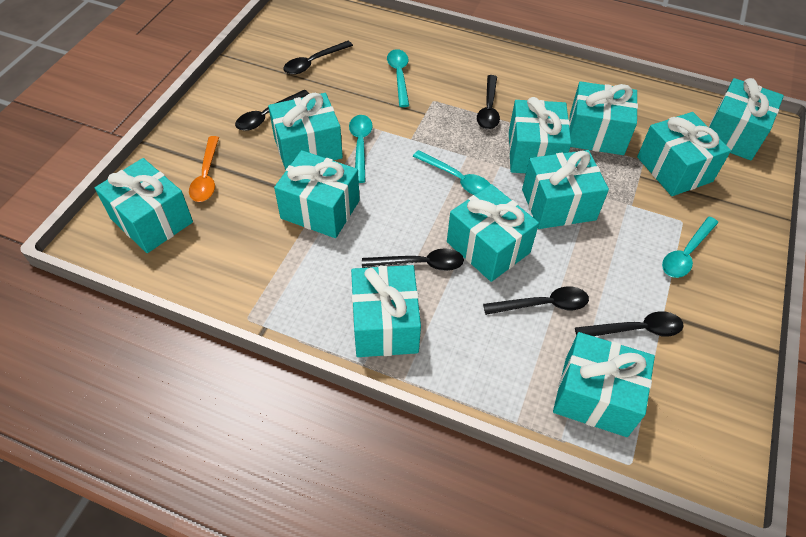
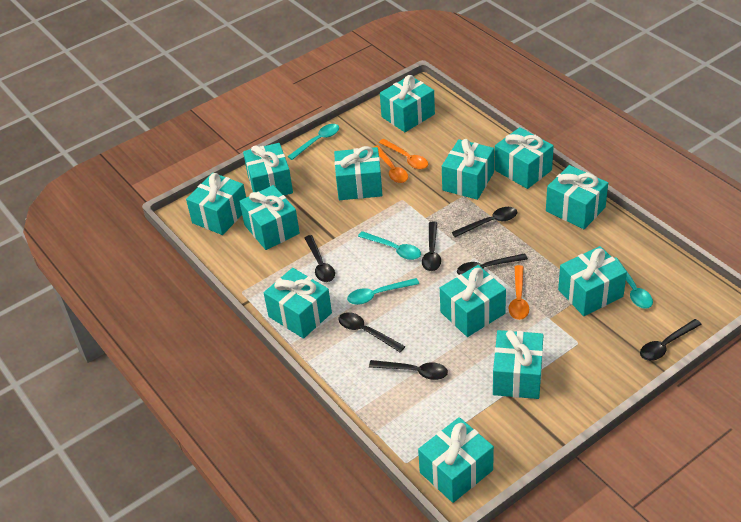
black spoon: [235,90,310,131] [283,41,353,75] [362,248,464,271] [477,75,500,129] [483,286,589,315] [575,311,684,337] = 6 -> [304,235,335,282] [338,312,405,353] [369,360,448,380] [422,222,441,271] [452,207,517,237] [457,253,528,275] [640,319,702,361] = 7
orange spoon: [189,136,219,202] = 1 -> [372,145,408,183] [379,139,428,169] [509,265,529,320] = 3
turquoise gift: [95,158,193,253] [268,93,343,170] [274,150,360,238] [351,265,421,357] [447,184,539,282] [509,97,571,173] [522,150,609,229] [553,332,655,437] [569,81,638,155] [637,112,731,196] [709,78,784,160] = 11 -> [186,173,246,235] [239,185,300,250] [243,143,293,195] [264,268,332,339] [334,146,383,200] [380,75,435,132] [418,417,494,503] [440,265,506,337] [442,139,494,200] [493,330,543,399] [494,127,554,189] [546,165,608,229] [558,246,627,316] = 13

